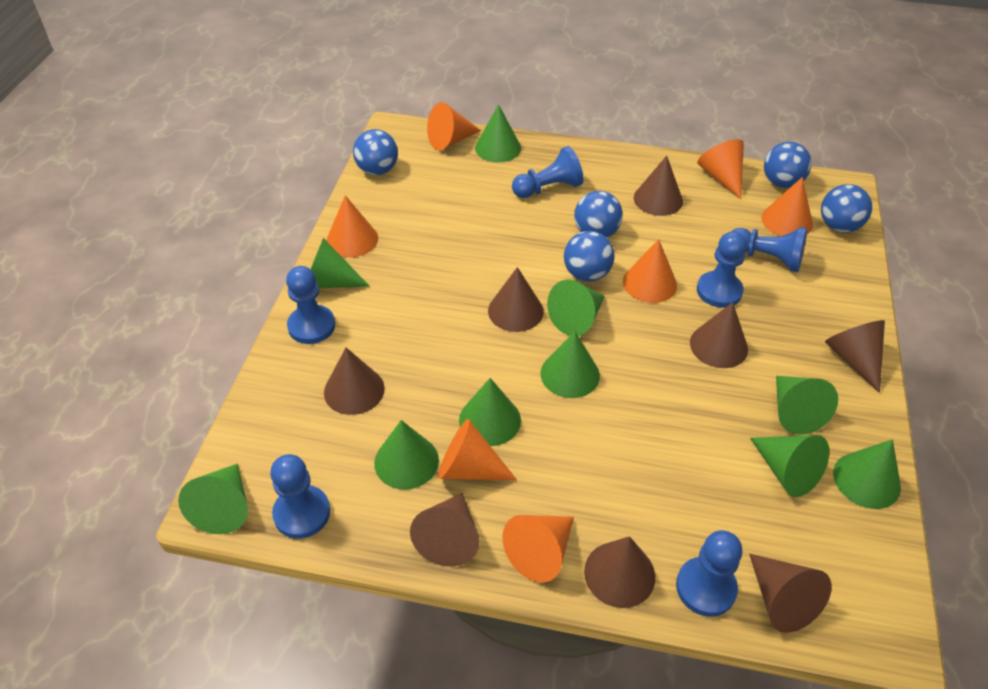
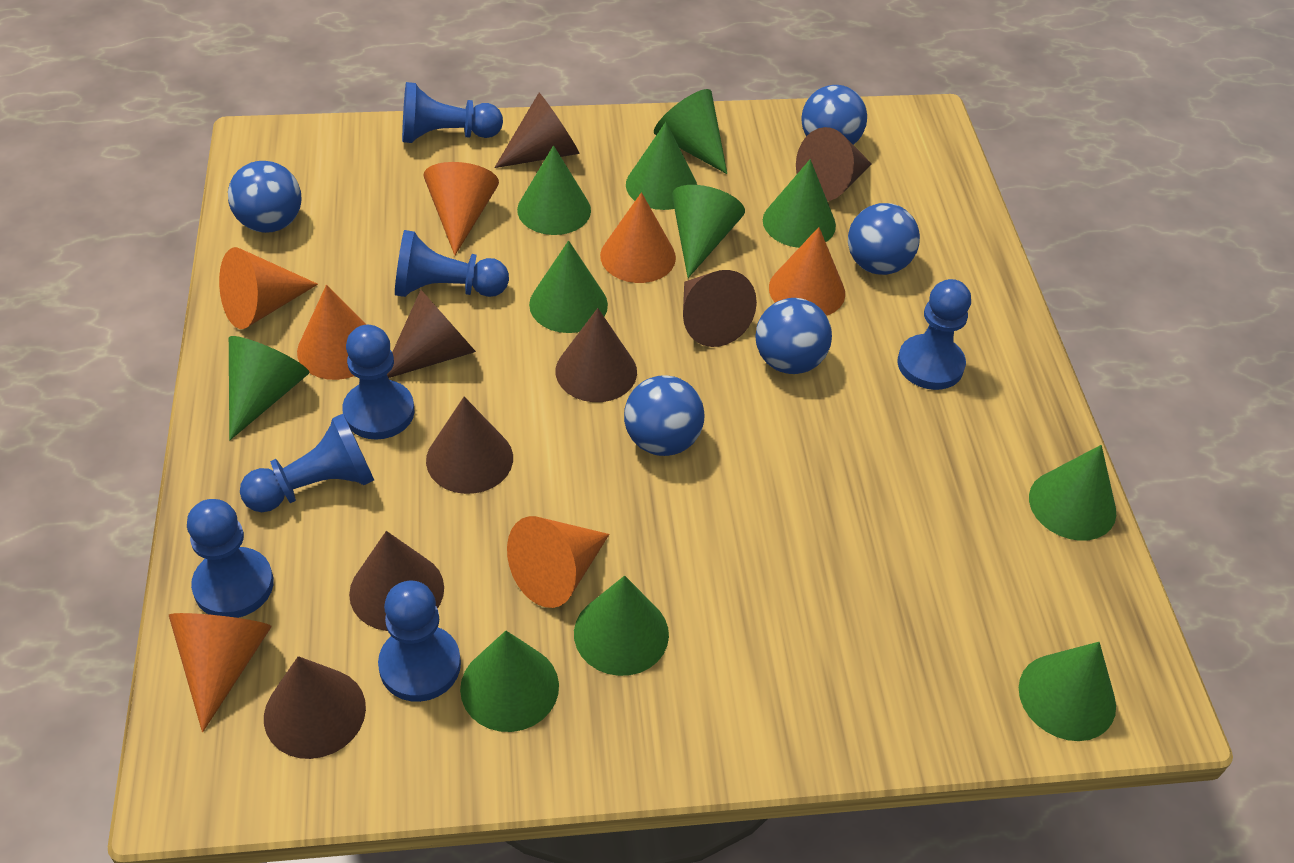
blue pawn: [270,454,330,539] [286,266,335,344] [512,146,584,198] [676,530,742,617] [697,231,747,308] [732,227,807,272] = 6 -> [187,499,274,618] [240,414,374,512] [342,325,414,440] [378,581,461,702] [395,230,509,297] [402,82,503,143] [898,279,971,390] = 7
green cone: [178,464,248,534] [311,238,369,288] [374,420,439,490] [459,378,521,446] [475,104,521,163] [541,331,600,398] [547,279,605,336] [750,435,829,497] [776,376,838,435] [833,439,901,509] = 10 -> [229,336,310,440] [460,631,559,732] [517,145,591,235] [529,240,608,333] [574,576,669,676] [626,122,697,210] [654,89,727,174] [672,185,745,278] [763,159,836,248] [1019,642,1116,741] [1029,445,1116,541] = 11

